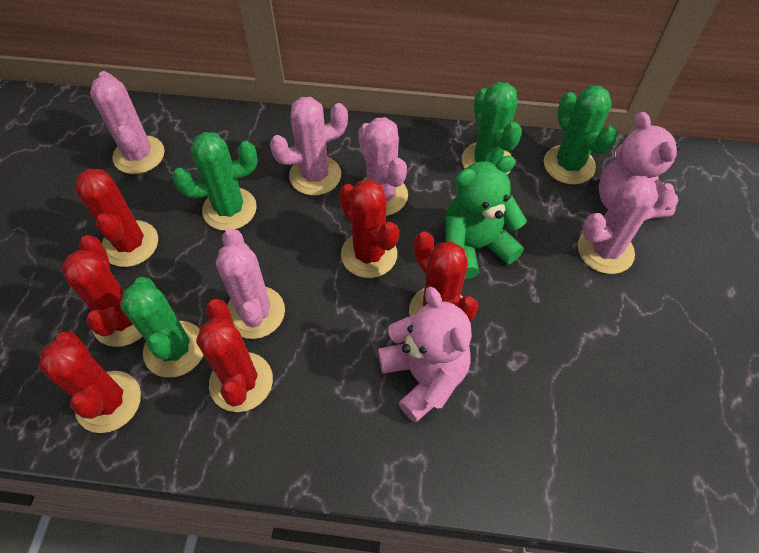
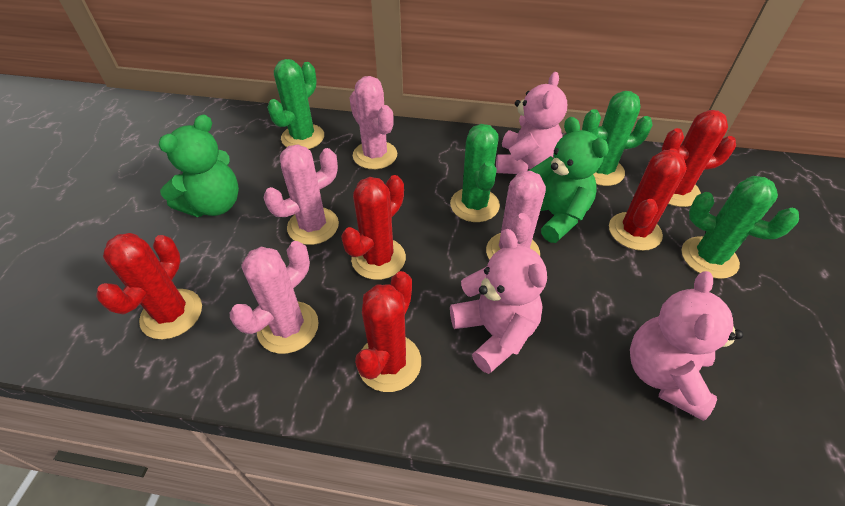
green teddy bear: [445,155,527,280] = 1 -> [159,115,239,217] [529,117,609,243] = 2
pink cactus: [90,71,165,174] [216,228,285,339] [270,97,348,196] [358,117,408,216] [578,176,675,274] = 5 -> [230,241,319,354] [264,144,339,245] [350,76,397,169] [486,171,546,260] = 4
pink teddy bear: [378,287,472,422] [598,112,680,219] = 2 -> [450,229,547,374] [496,72,567,174] [630,271,743,421] = 3
red cactus: [39,331,141,433] [61,235,143,347] [75,169,158,267] [196,299,273,412] [339,179,399,278] [409,231,479,321] = 6 -> [96,233,202,339] [341,175,406,280] [355,271,421,392] [609,148,687,251] [662,110,736,207] = 5

